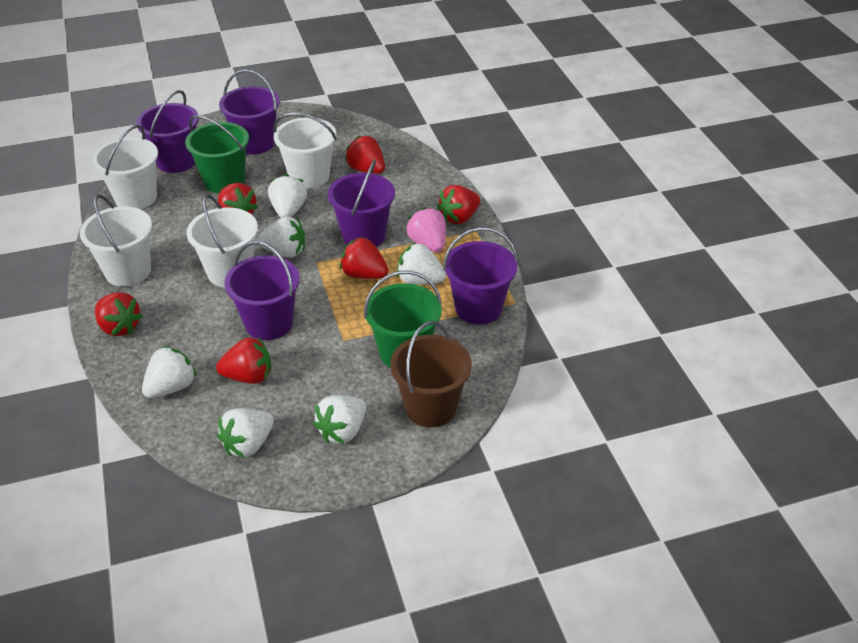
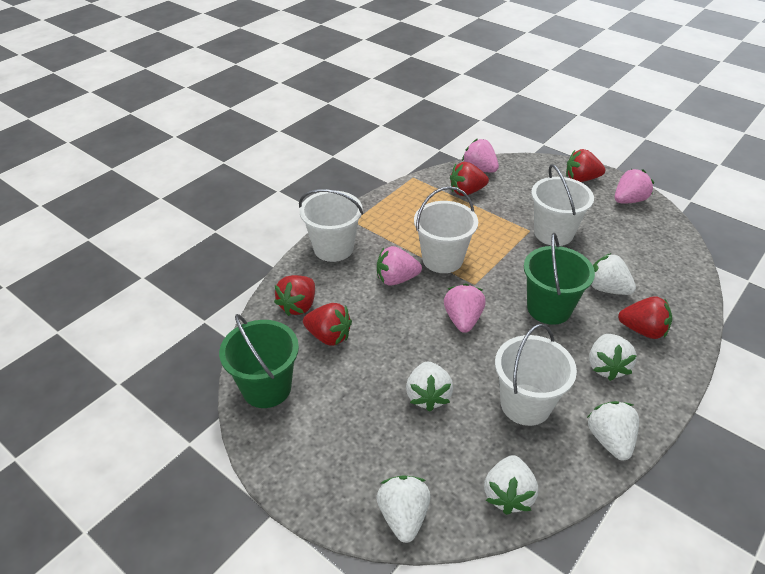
brown bucket: [390,321,472,427] = 1 -> none = 0
pink strawberry: [406,207,446,253] = 1 -> [377,246,422,286] [444,284,486,333] [462,139,499,173] [615,169,654,203] = 4
purple bucket: [136,90,199,173] [219,69,280,155] [224,241,300,340] [328,160,395,247] [443,227,518,325] = 5 -> none = 0
red strawberry: [95,292,143,336] [216,337,271,384] [218,183,258,215] [340,237,388,279] [345,135,385,174] [437,185,480,224] = 6 -> [274,275,315,316] [303,303,352,346] [450,162,489,196] [566,149,605,182] [618,297,672,339] = 5

